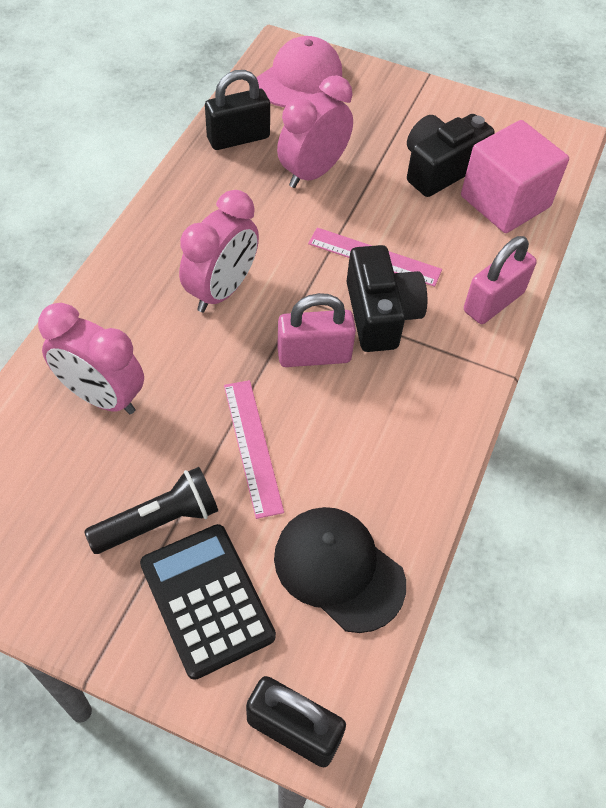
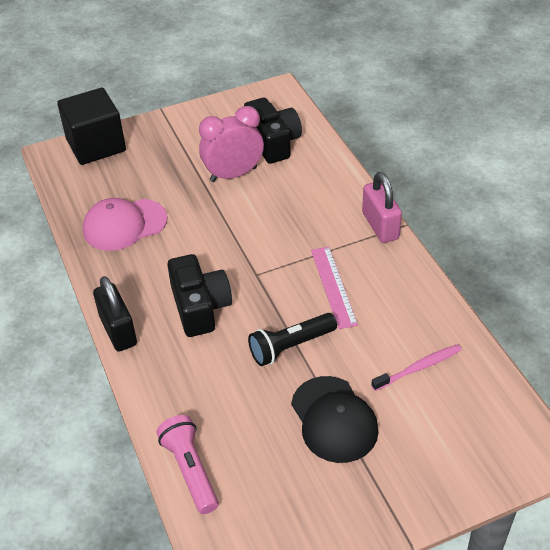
black calculator: [140,524,276,680] = 1 -> none = 0
black cube: none = 0 -> [57,88,126,165] = 1
black padlock: [205,70,270,150] [246,676,346,767] = 2 -> [93,276,137,352] = 1
pink clock: [38,303,144,414] [179,190,259,312] [277,75,353,188] = 3 -> [199,106,264,182] = 1
pink cube: [461,120,569,233] = 1 -> none = 0
pink flashlight: none = 0 -> [156,415,219,514] = 1
pink padlock: [277,293,356,367] [464,236,537,324] = 2 -> [362,172,402,243] = 1
pink ruler: [224,380,284,519] [308,228,442,287] = 2 -> [311,247,358,329] = 1
pink toothbrush: none = 0 -> [371,344,462,391] = 1

